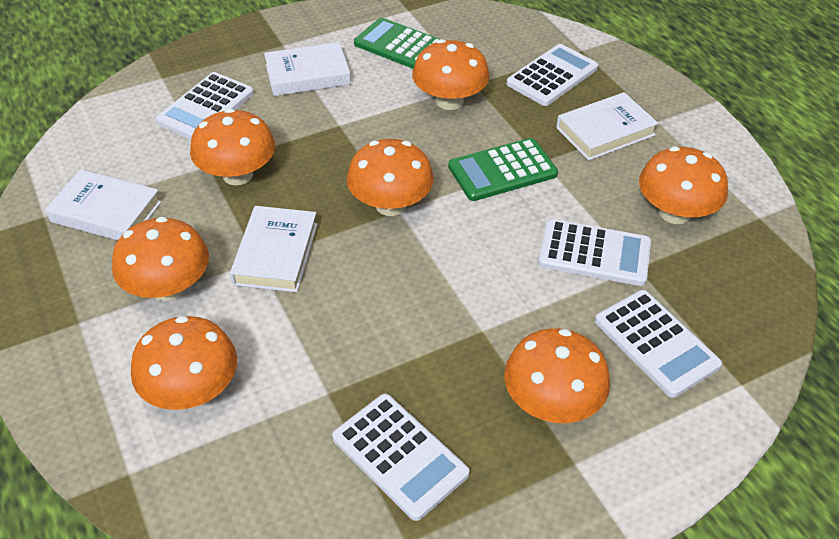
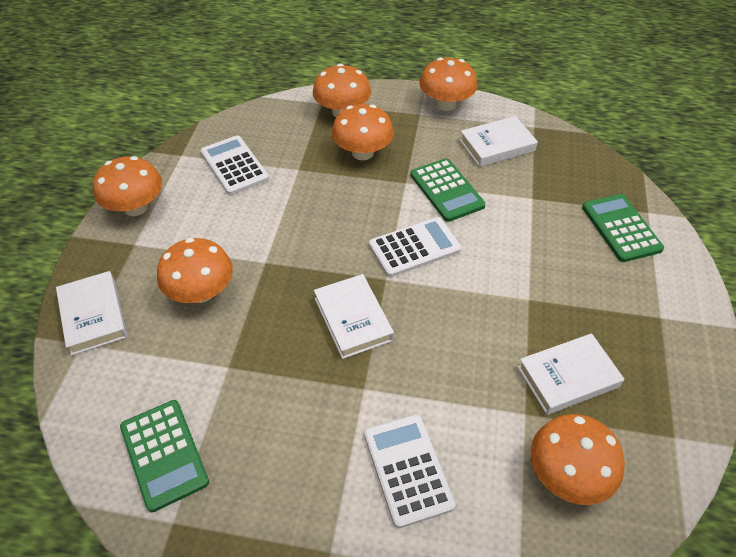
green calculator: [354,18,440,69] [448,138,558,201] = 2 -> [120,400,209,512] [410,158,486,222] [582,194,664,262] = 3
orange mushroom: [112,217,209,301] [131,316,237,410] [190,108,275,186] [347,139,434,216] [412,39,489,110] [504,328,610,423] [639,146,728,224] = 7 -> [93,156,162,216] [157,238,233,303] [313,64,371,117] [332,104,394,160] [420,57,477,111] [531,414,625,505] = 6
white calculator: [155,72,254,139] [332,394,469,521] [507,44,598,106] [538,219,651,286] [595,290,722,398] = 5 -> [201,135,269,195] [364,414,456,528] [369,217,461,277] = 3

